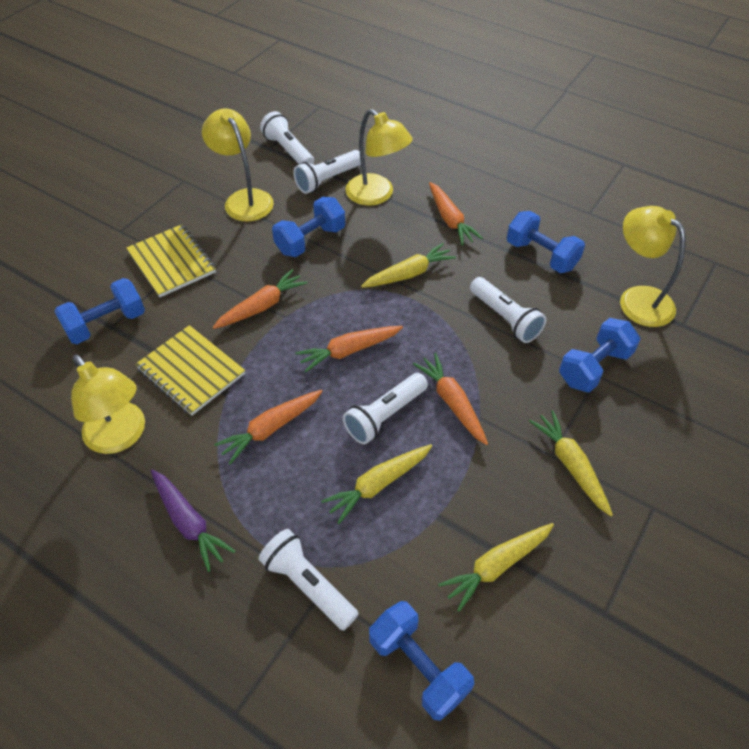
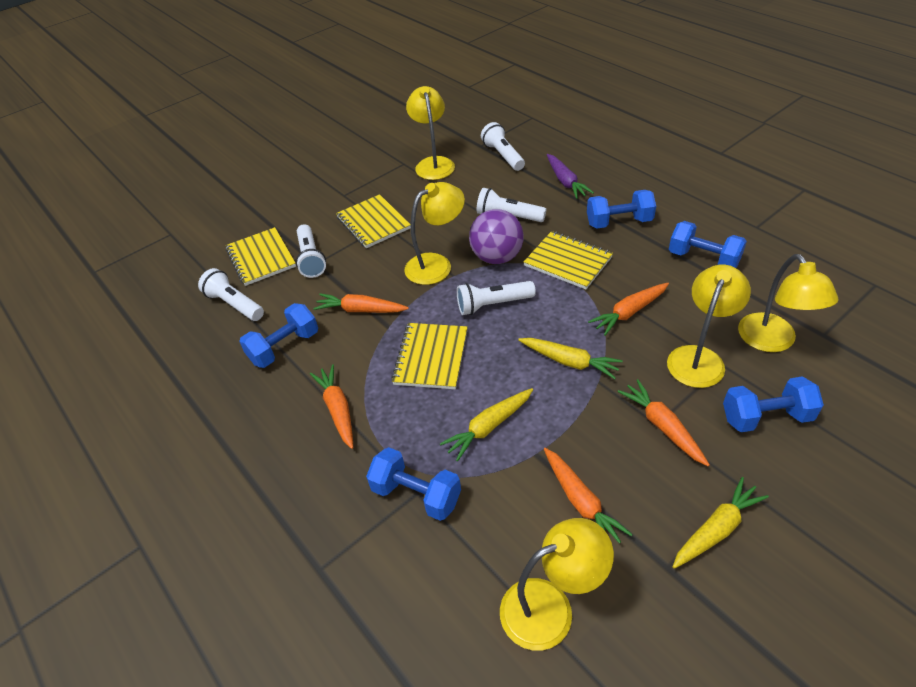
purple ball: none = 0 -> [469,209,524,264] = 1
yellow carrot: [321,444,432,524] [361,243,456,288] [438,523,554,612] [529,410,613,516] = 4 -> [440,388,533,462] [518,338,623,379] [673,477,769,569] = 3
yellow lamp: [71,354,145,454] [202,108,274,222] [345,109,413,206] [620,206,686,327] = 4 -> [404,182,465,285] [406,86,455,180] [500,518,614,651] [667,265,751,388] [738,254,839,352] = 5
yellow notebook: [126,224,216,297] [135,325,245,416] = 2 -> [226,227,296,286] [336,194,411,248] [391,323,468,389] [524,231,613,289] = 4

